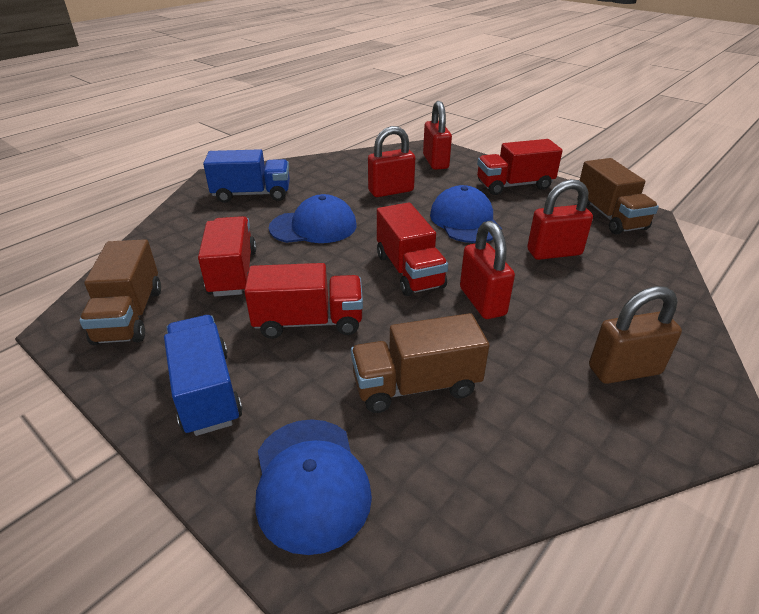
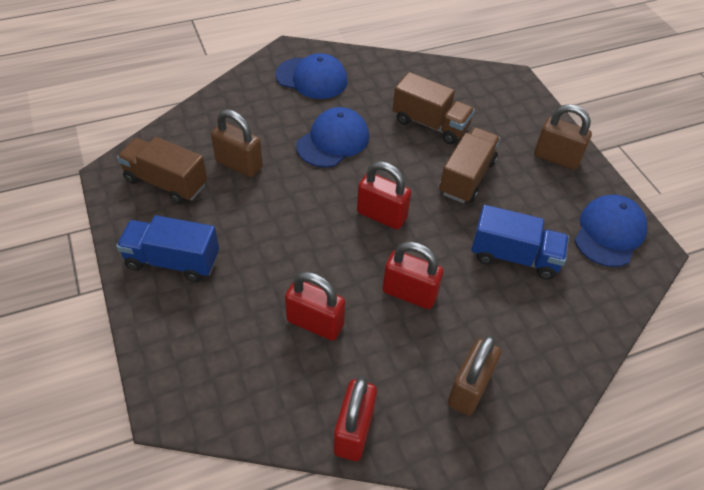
brown padlock: [589,286,682,384] = 1 -> [211,109,263,177] [448,335,501,416] [534,104,592,170] = 3
red truck: [198,216,256,297] [244,263,363,339] [377,202,448,296] [477,139,563,195] = 4 -> none = 0

